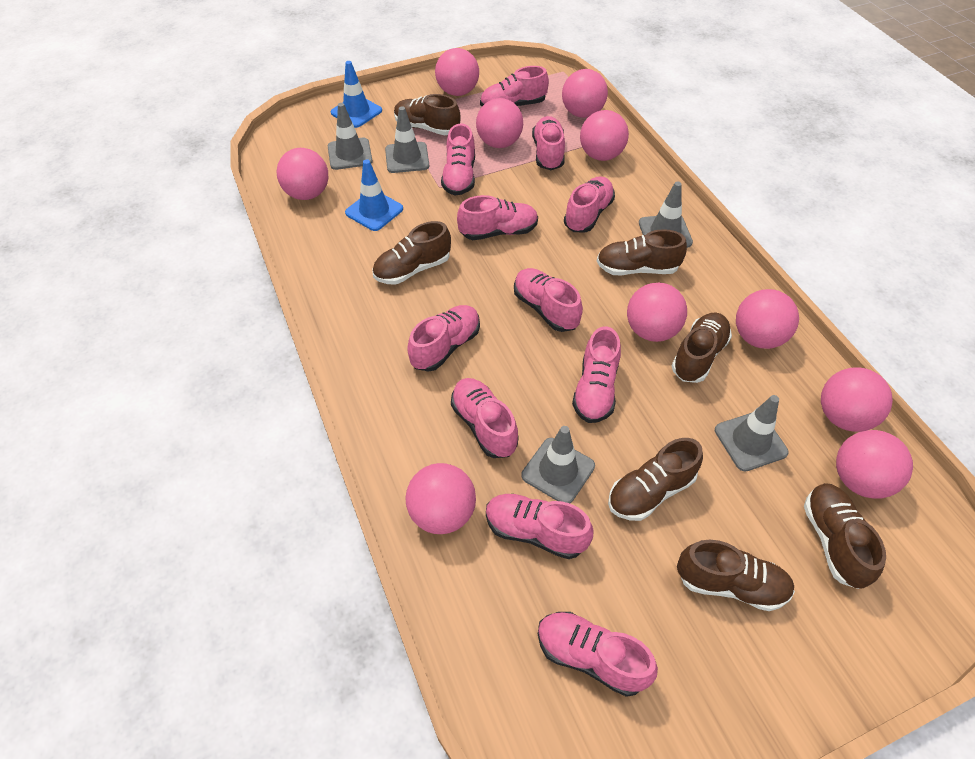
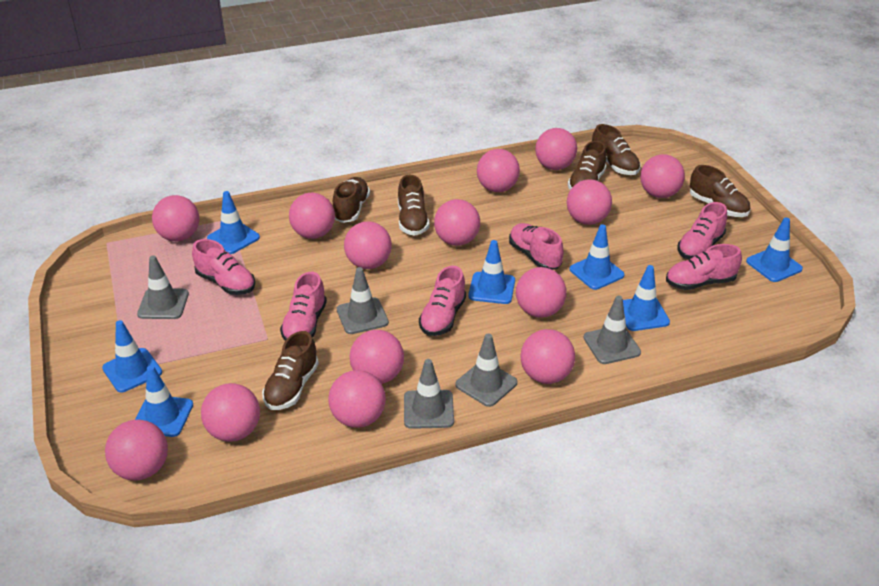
blue traffic cone: [331,61,382,128] [345,159,403,231] = 2 -> [102,320,162,392] [135,365,193,437] [207,191,260,254] [468,240,515,304] [570,224,625,290] [623,265,670,331] [746,218,803,282] = 7
brown shoe: [372,221,451,285] [394,94,461,135] [597,229,687,275] [608,438,703,521] [672,312,732,383] [677,539,795,611] [804,483,886,589] = 7 -> [262,331,319,410] [333,177,370,223] [398,175,430,236] [568,141,607,190] [592,124,641,175] [690,165,750,217] = 6
pink ball: [276,148,328,200] [405,463,476,534] [435,48,479,96] [476,98,523,148] [562,69,608,118] [580,110,629,161] [627,283,687,342] [736,289,799,349] [821,368,893,432] [836,430,913,499] = 10 -> [105,420,168,481] [152,195,200,241] [201,383,260,442] [289,193,335,239] [328,370,386,428] [344,221,392,269] [350,330,404,384] [434,199,480,246] [477,149,520,192] [516,267,566,318] [520,329,575,384] [535,128,577,170] [567,179,612,225] [640,154,685,198] = 14
pink shoe: [407,305,480,372] [441,123,475,196] [451,378,519,458] [457,195,538,240] [480,66,549,106] [486,494,594,559] [514,268,583,332] [532,116,565,170] [538,612,658,697] [564,176,615,233] [572,326,621,423] = 11 -> [192,239,255,295] [280,272,327,341] [419,266,466,336] [509,223,564,270] [666,244,742,290] [677,202,727,259] = 6

